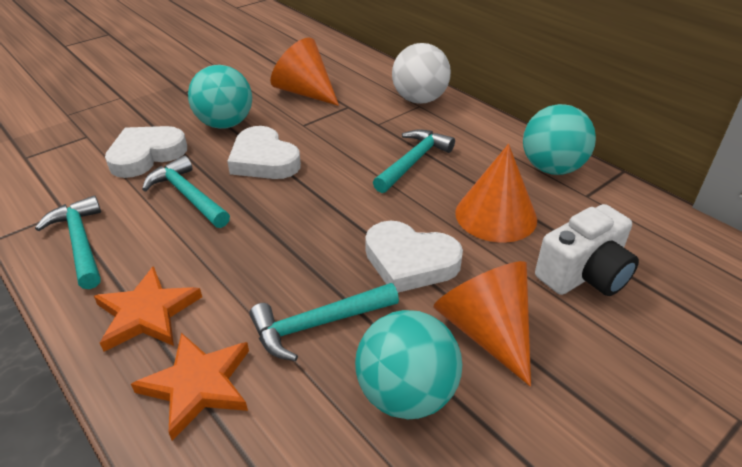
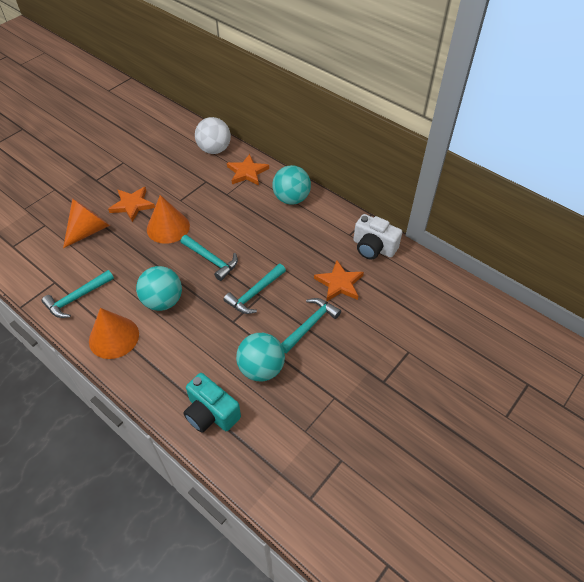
orange star: [94,266,202,352] [131,333,249,441] = 2 -> [108,187,155,222] [227,154,269,186] [314,260,364,301] = 3
turquoise camera: none = 0 -> [183,373,241,433] = 1
white heart: [105,126,187,178] [227,126,301,179] [365,220,463,293] = 3 -> none = 0

